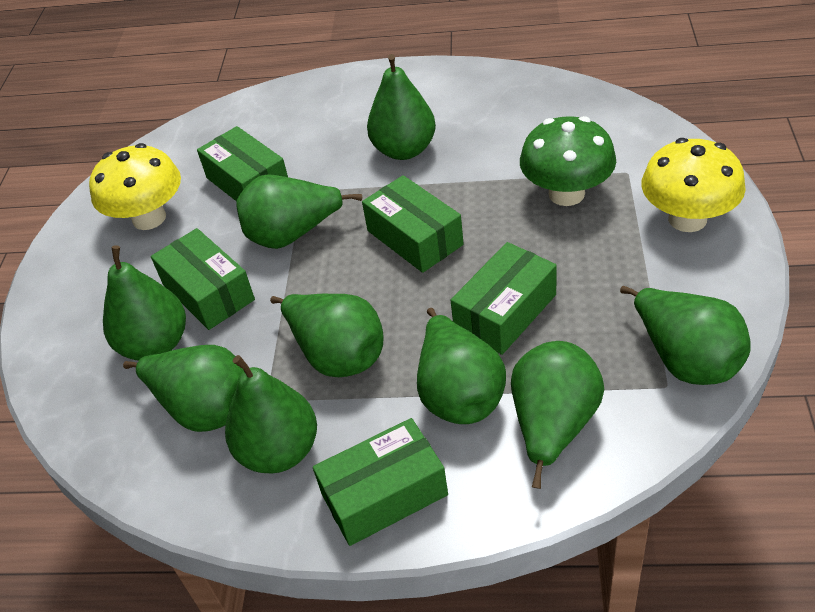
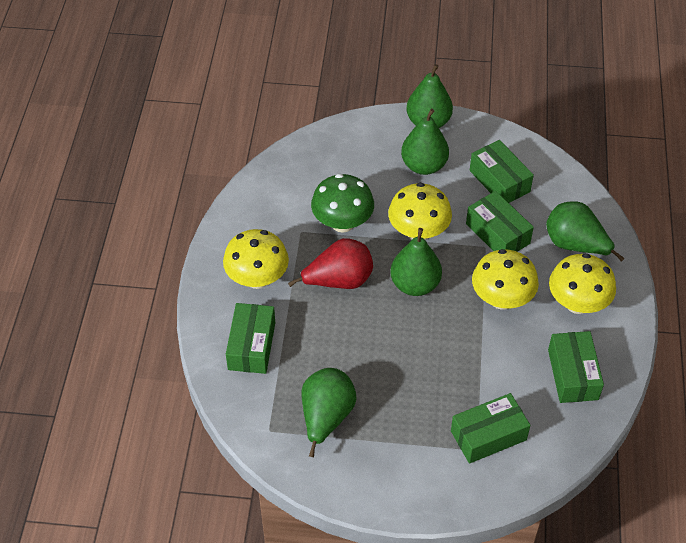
green pear: [103,245,186,361] [123,345,244,432] [225,355,317,473] [236,174,362,249] [270,294,383,377] [367,54,436,160] [417,308,506,424] [511,341,604,489] [620,286,751,385] = 9 -> [302,368,357,457] [390,228,442,296] [401,109,449,175] [406,64,453,128] [546,201,624,261] = 5
red pear: none = 0 -> [288,238,373,289] = 1
yellow mushroom: [89,143,181,230] [642,138,746,232] = 2 -> [223,229,289,289] [388,183,452,240] [472,249,539,310] [549,253,616,314] = 4

